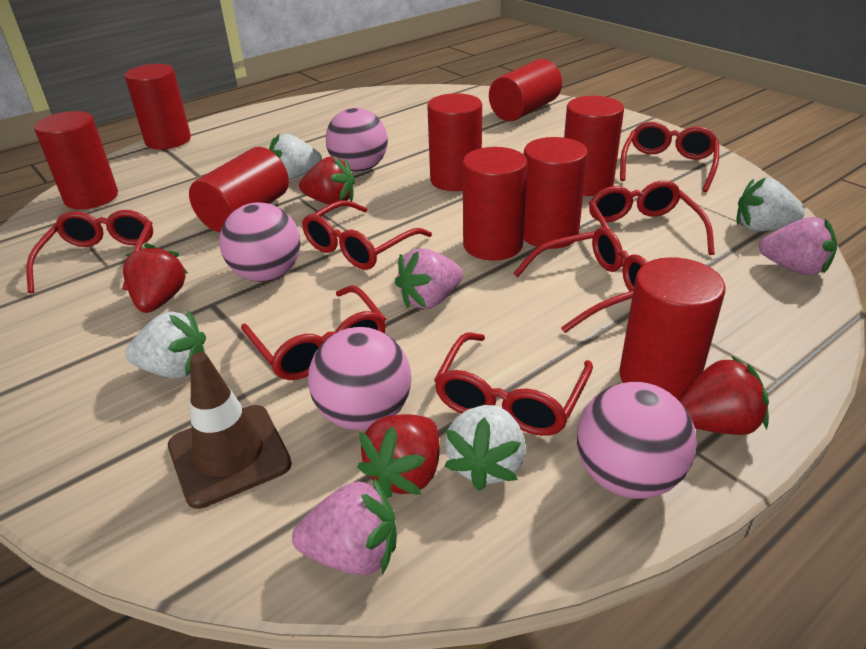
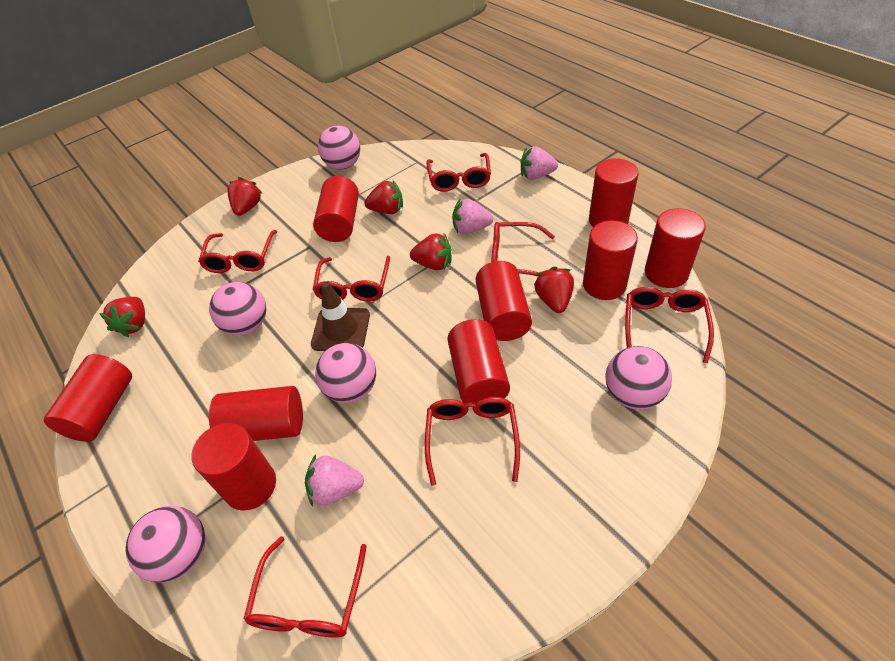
pink ball: [219,203,300,282] [308,327,411,430] [326,108,388,172] [577,382,697,499] = 4 -> [125,506,206,582] [209,282,266,336] [315,343,376,403] [318,126,360,170] [605,346,672,410] = 5
red strawberry: [123,243,188,313] [299,157,355,205] [357,414,440,498] [678,356,769,435] = 4 -> [99,297,145,337] [228,177,263,216] [364,180,403,214] [410,233,451,270] [534,266,574,313] = 5
white strawberry: [125,310,206,378] [269,134,322,180] [444,405,526,491] [737,178,804,232] = 4 -> none = 0

